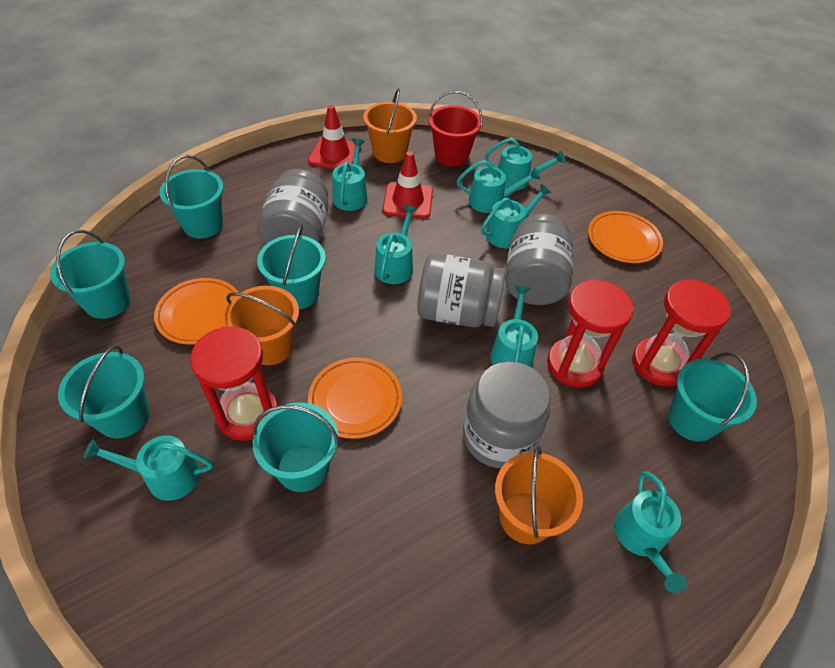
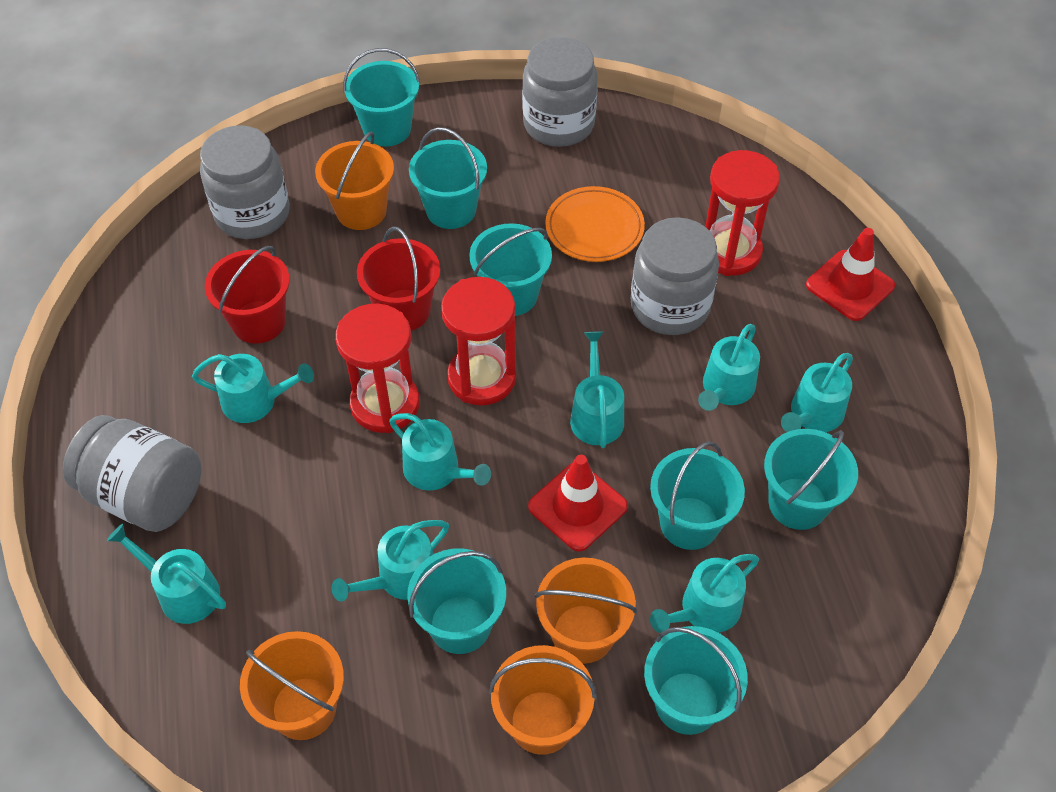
orange bucket: [225,286,299,365] [363,88,417,163] [495,446,583,544] = 3 -> [240,631,344,740] [315,132,394,230] [489,645,597,755] [535,557,637,664] = 4
orange plate: [154,278,239,345] [308,357,402,439] [588,211,663,263] = 3 -> [545,186,645,262] = 1
red bucket: [428,91,483,167] = 1 -> [205,246,290,344] [357,227,440,331] = 2
turquoise bucket: [50,230,131,319] [58,345,149,438] [159,155,224,239] [253,402,339,492] [257,224,326,309] [668,352,757,442] = 6 -> [343,48,420,147] [407,548,506,654] [409,127,487,229] [469,223,552,316] [644,626,748,735] [650,441,745,550] [764,429,858,530] = 7

